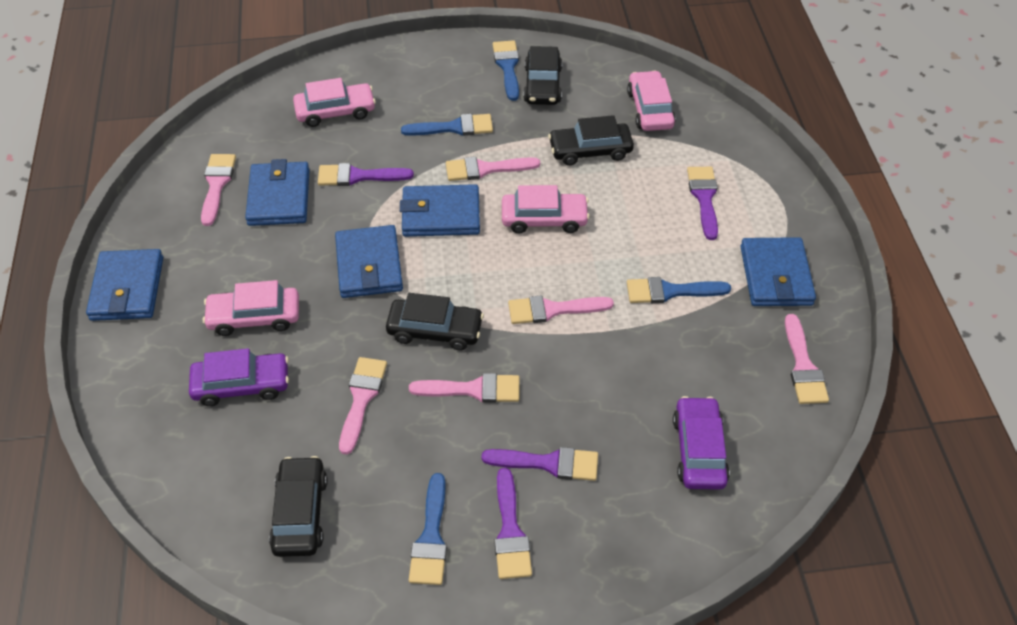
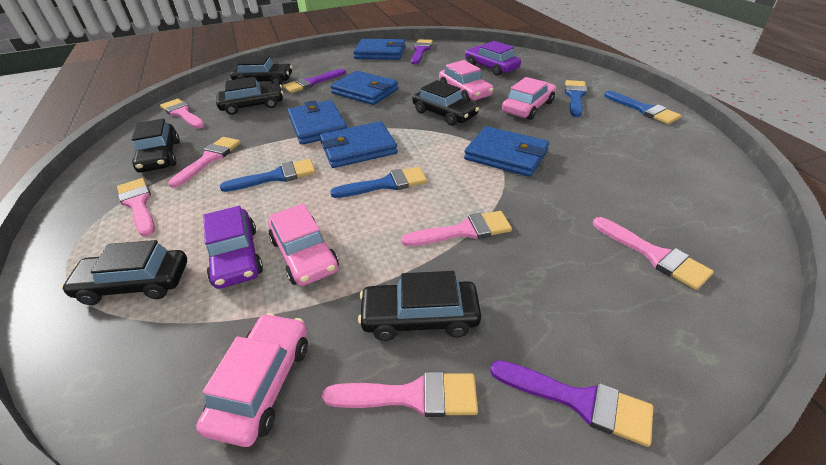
black car: [269,456,327,557] [386,293,484,350] [523,46,562,105] [548,115,634,166] = 4 -> [61,240,187,305] [131,119,180,173] [216,77,283,115] [230,55,292,85] [358,271,481,341] [412,80,479,126] = 6
purple brush: [318,163,414,186] [481,447,598,481] [494,468,532,579] [687,167,718,240] = 4 -> [283,69,345,93] [411,39,433,64] [490,360,653,447] = 3

